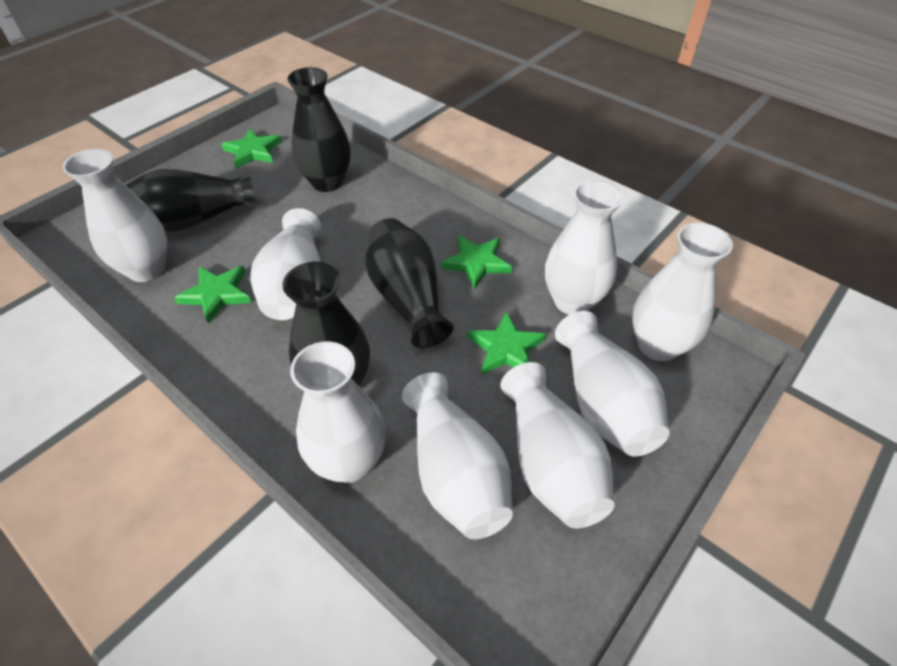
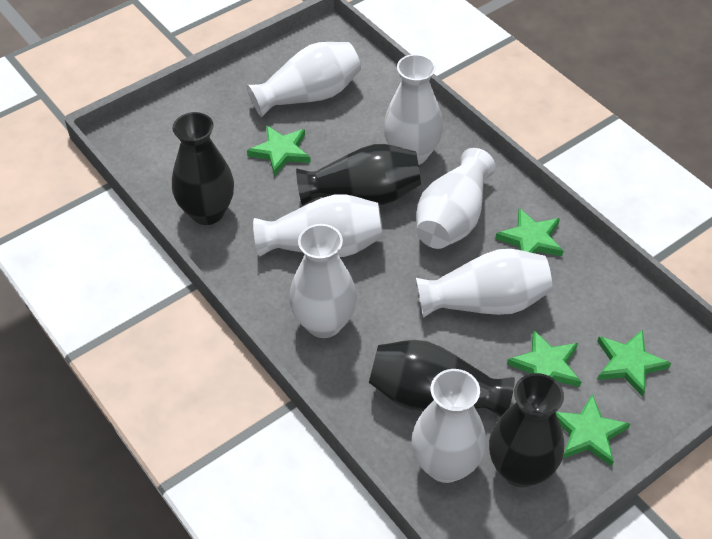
green star: [174,266,252,324] [221,128,282,168] [441,235,512,290] [467,311,546,375] = 4 -> [247,125,311,176] [495,208,564,256] [507,330,581,387] [556,394,630,467] [597,330,671,397] = 5
white vase: [62,149,167,282] [250,208,321,320] [290,342,386,483] [402,372,513,539] [500,362,615,528] [545,179,624,315] [555,311,669,457] [632,223,733,361] = 8 -> [247,42,361,117] [253,194,383,257] [289,224,357,338] [384,54,443,165] [412,369,486,483] [416,249,552,318] [417,148,496,249] = 7

